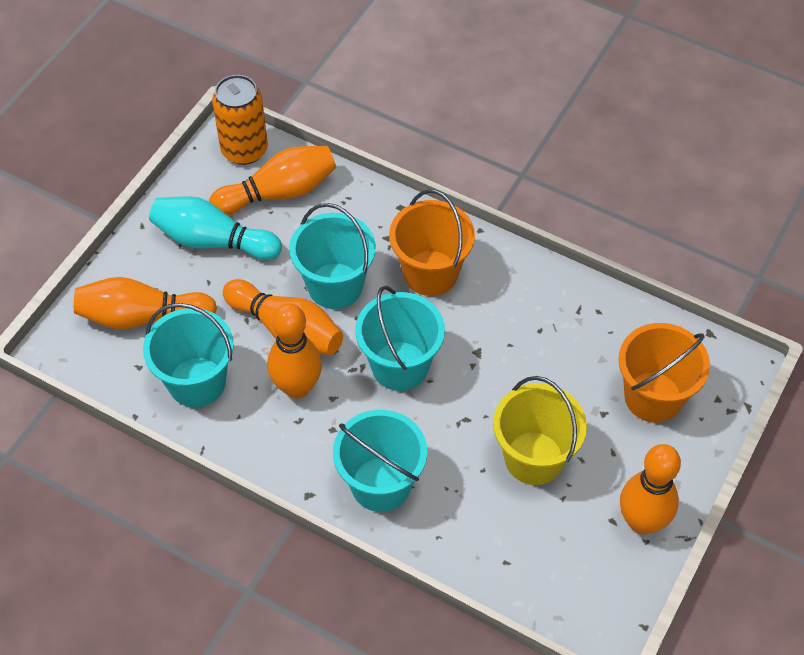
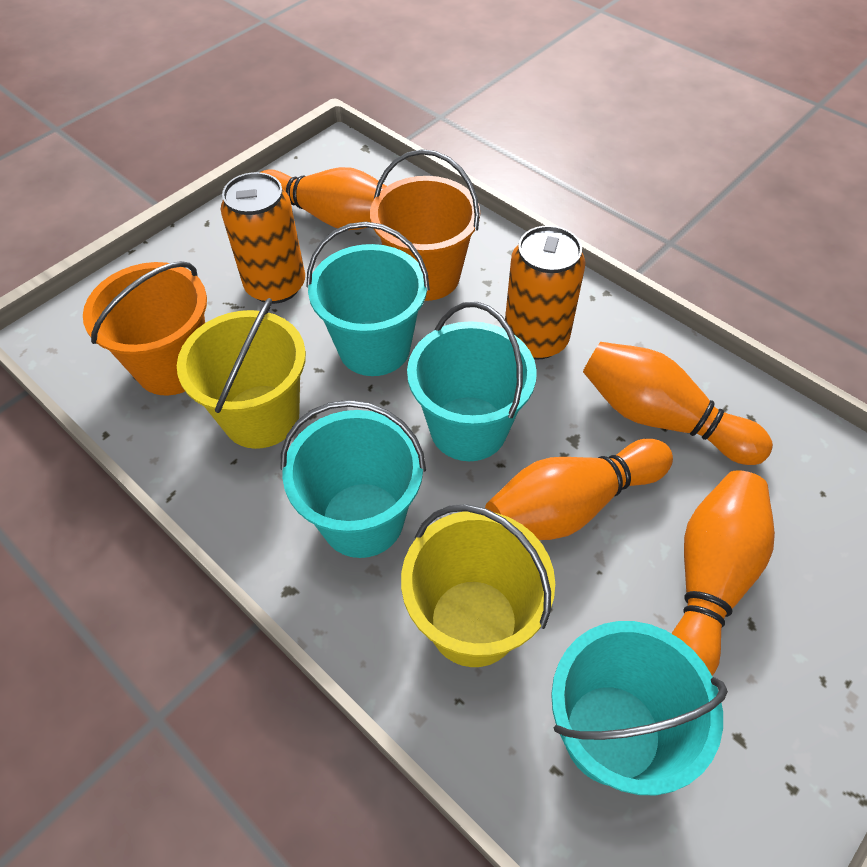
orange bowling pin: [74,277,217,329] [209,146,336,215] [223,279,343,355] [267,303,322,399] [620,444,681,535] = 5 -> [260,167,387,230] [485,439,673,540] [583,342,773,465] [671,470,775,676] = 4
orange can: [212,75,268,165] = 1 -> [221,172,305,304] [505,225,585,360] = 2
turquoise bowling pin: [149,196,282,260] = 1 -> none = 0
yellow bucket: [493,376,587,485] = 1 -> [177,298,306,449] [401,504,555,667] = 2

